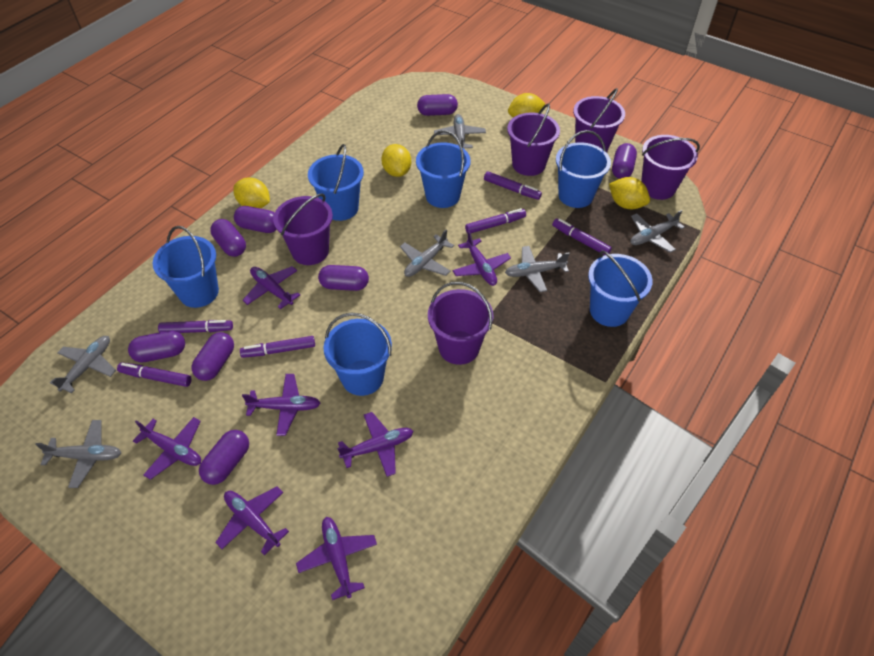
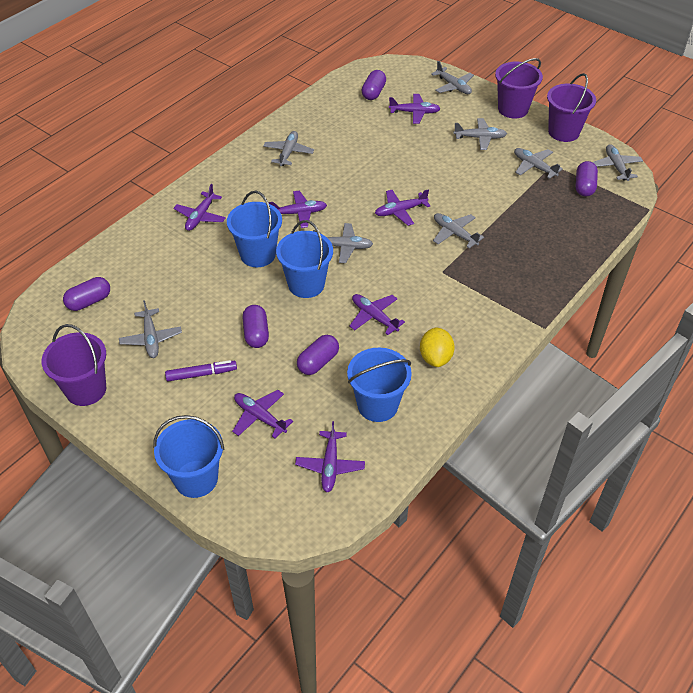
blue bucket: [153,226,219,308] [308,144,364,221] [323,313,392,396] [416,130,471,208] [556,130,611,208] [588,251,653,327] = 6 -> [153,415,224,498] [227,191,282,267] [276,220,333,298] [347,348,412,422] = 4
grey plane: [35,420,121,488] [50,336,116,393] [400,229,454,277] [434,114,486,148] [505,246,570,292] [630,210,685,253] = 6 -> [119,300,182,358] [263,131,314,166] [313,223,373,263] [431,61,474,94] [433,213,484,248] [453,118,507,150] [514,148,563,179] [593,144,643,181] = 8
purple bucket: [273,193,333,265] [428,282,493,365] [507,104,560,176] [573,88,625,153] [641,135,700,200] = 5 -> [42,324,106,406] [495,58,543,119] [547,73,596,142] = 3
purple capsule: [128,330,185,362] [191,332,234,381] [199,430,249,485] [210,219,246,257] [234,206,277,233] [318,265,369,291] [417,94,458,116] [612,143,637,179] = 8 -> [63,277,110,311] [242,305,269,348] [297,335,339,375] [362,70,386,100] [576,161,598,197] = 5
purple marker: [117,363,192,387] [158,320,233,333] [240,336,315,358] [465,208,526,233] [484,171,542,200] [552,218,612,255] = 6 -> [165,360,237,381] = 1
yellow lemon: [233,178,270,208] [381,144,411,177] [508,93,545,118] [609,177,650,209] = 4 -> [420,327,455,367] = 1

